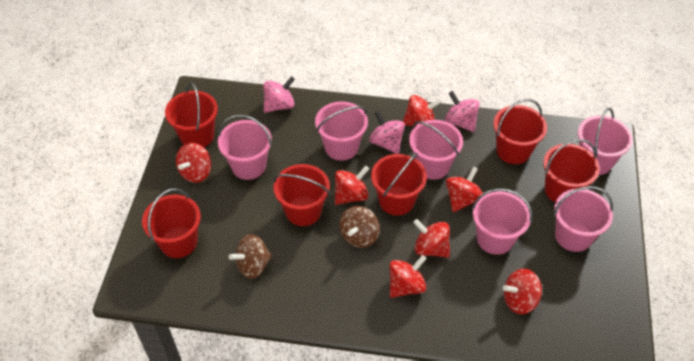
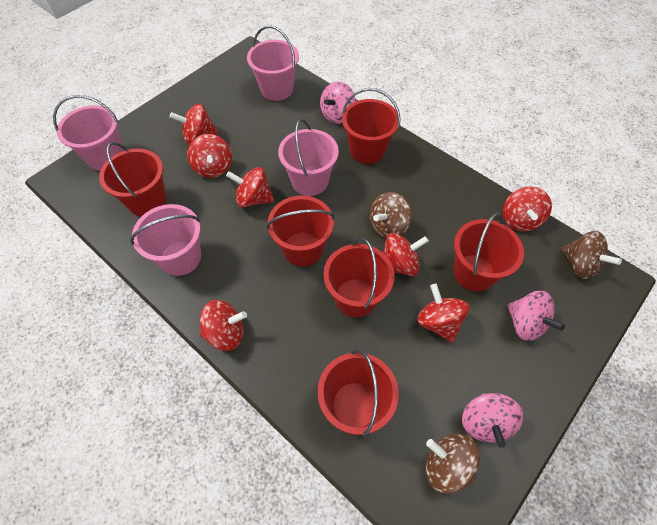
brown spinning top: [229,234,272,279] [339,206,380,248] = 2 -> [370,192,412,238] [425,433,480,494] [561,231,622,279] = 3
pink bucket: [218,115,272,180] [315,101,368,161] [409,120,463,180] [472,188,532,255] [554,186,613,252] [578,108,633,175] = 6 -> [53,95,124,171] [130,204,201,276] [247,25,299,101] [278,119,339,196] = 4

